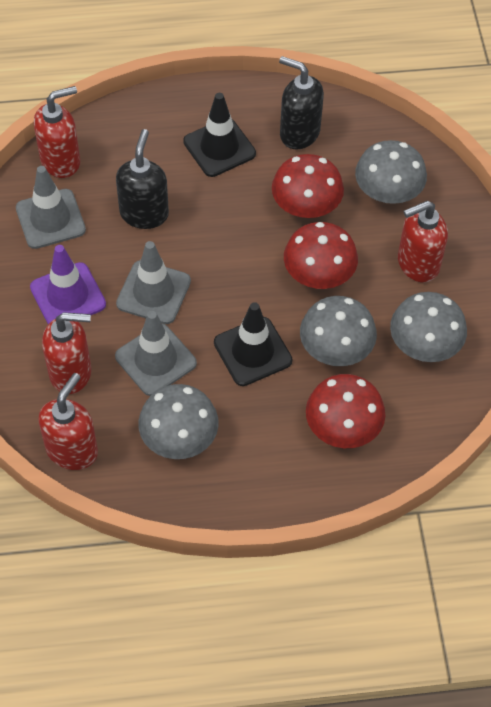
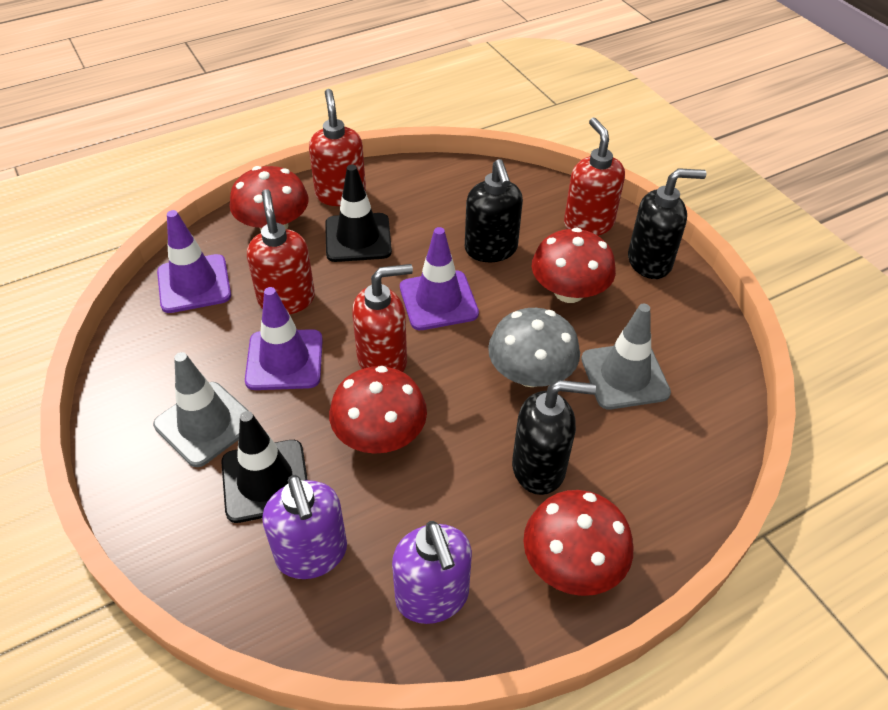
black soap dispenser: [116,129,169,229] [279,56,324,149] = 2 -> [465,159,523,262] [512,380,596,495] [628,168,707,279] = 3
grey mushroom: [138,384,219,459] [300,296,377,366] [355,140,427,204] [390,292,467,362] = 4 -> [488,308,580,387] = 1
grey traffic cone: [16,166,86,249] [115,311,197,396] [116,241,191,324] = 3 -> [153,352,249,467] [581,304,671,409] = 2
purple soap dispenser: none = 0 -> [262,475,347,579] [392,521,472,624] = 2
purple traffic cone: [30,245,106,324] = 1 -> [157,210,231,313] [245,287,323,390] [400,227,479,330] = 3
red mushroom: [272,154,344,218] [284,222,358,289] [306,374,385,448] = 3 -> [230,166,309,231] [329,366,427,454] [523,490,633,596] [532,228,616,303] = 4

